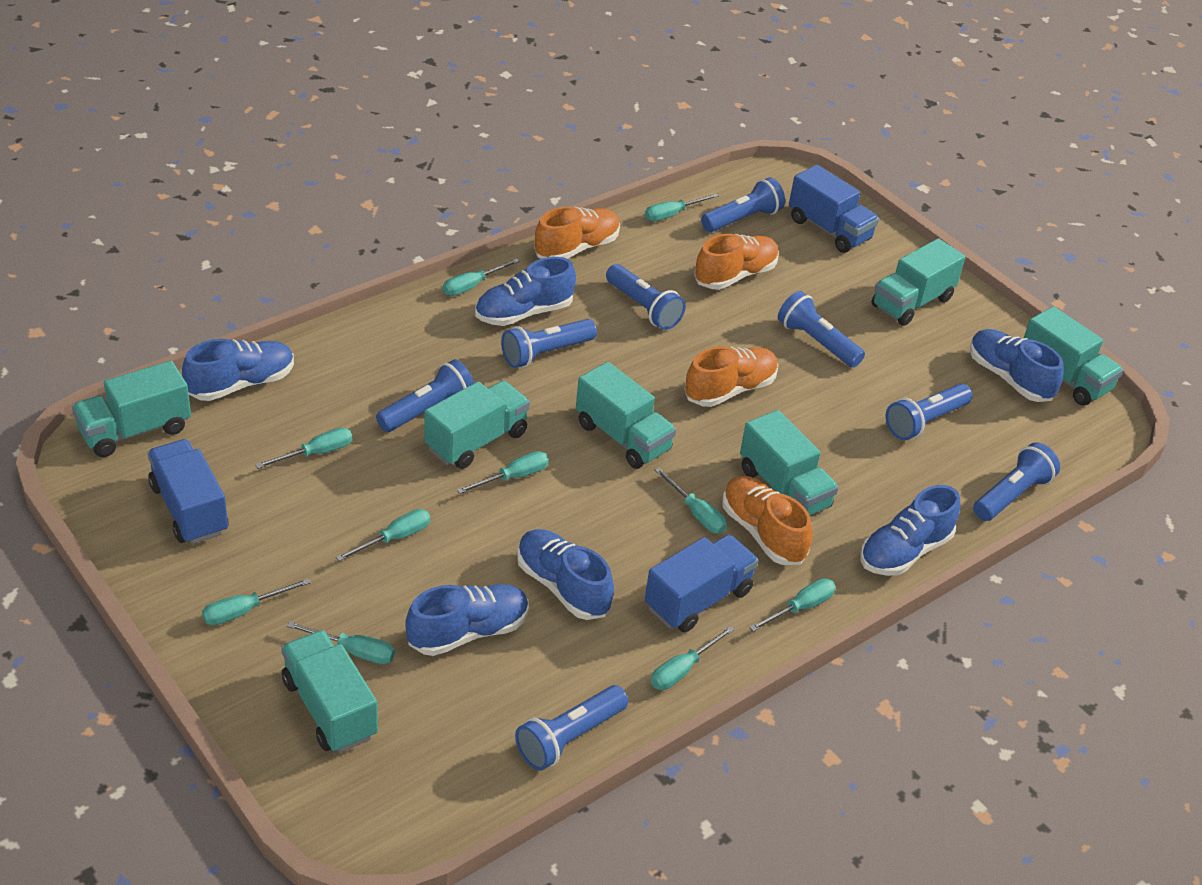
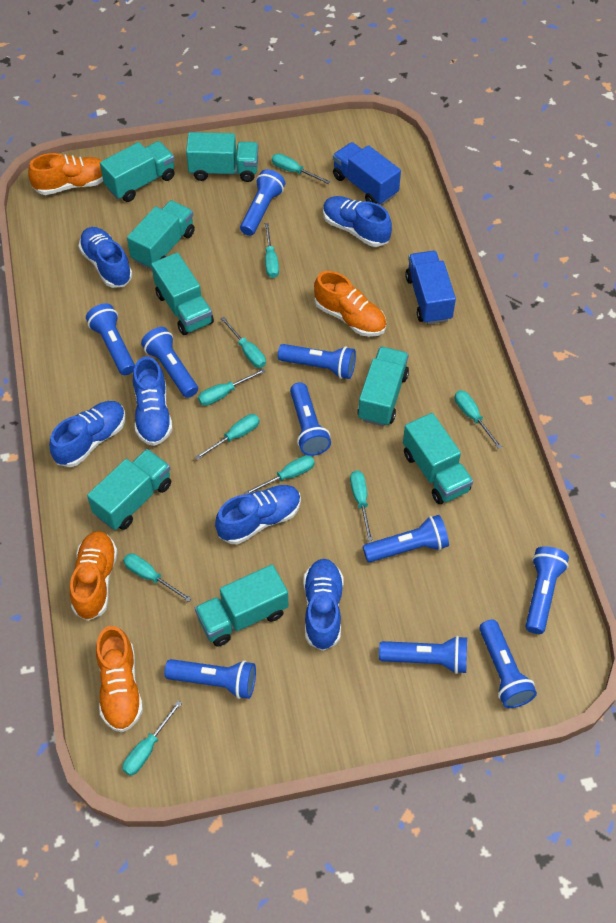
blue flashlight: [376,359,474,432] [501,319,597,368] [515,685,628,771] [606,264,686,330] [701,177,785,232] [778,291,865,368] [886,384,972,440] [973,442,1060,521] = 8 -> [86,304,135,375] [141,327,198,398] [164,659,256,699] [240,169,285,236] [278,344,356,379] [290,382,331,456] [363,515,449,562] [379,636,467,674] [479,619,537,708] [525,546,569,634] = 10
blue truck: [147,439,228,544] [645,534,759,633] [789,165,879,253] = 3 -> [333,142,401,205] [405,251,456,324] = 2
turquoise truck: [72,361,191,457] [281,630,378,753] [424,381,530,469] [576,362,676,469] [740,410,839,515] [871,238,966,326] [1024,306,1123,406] = 7 -> [87,449,171,530] [100,141,175,202] [127,200,195,270] [151,252,214,335] [186,132,258,182] [195,565,288,647] [357,347,409,426] [403,413,473,504] = 8

